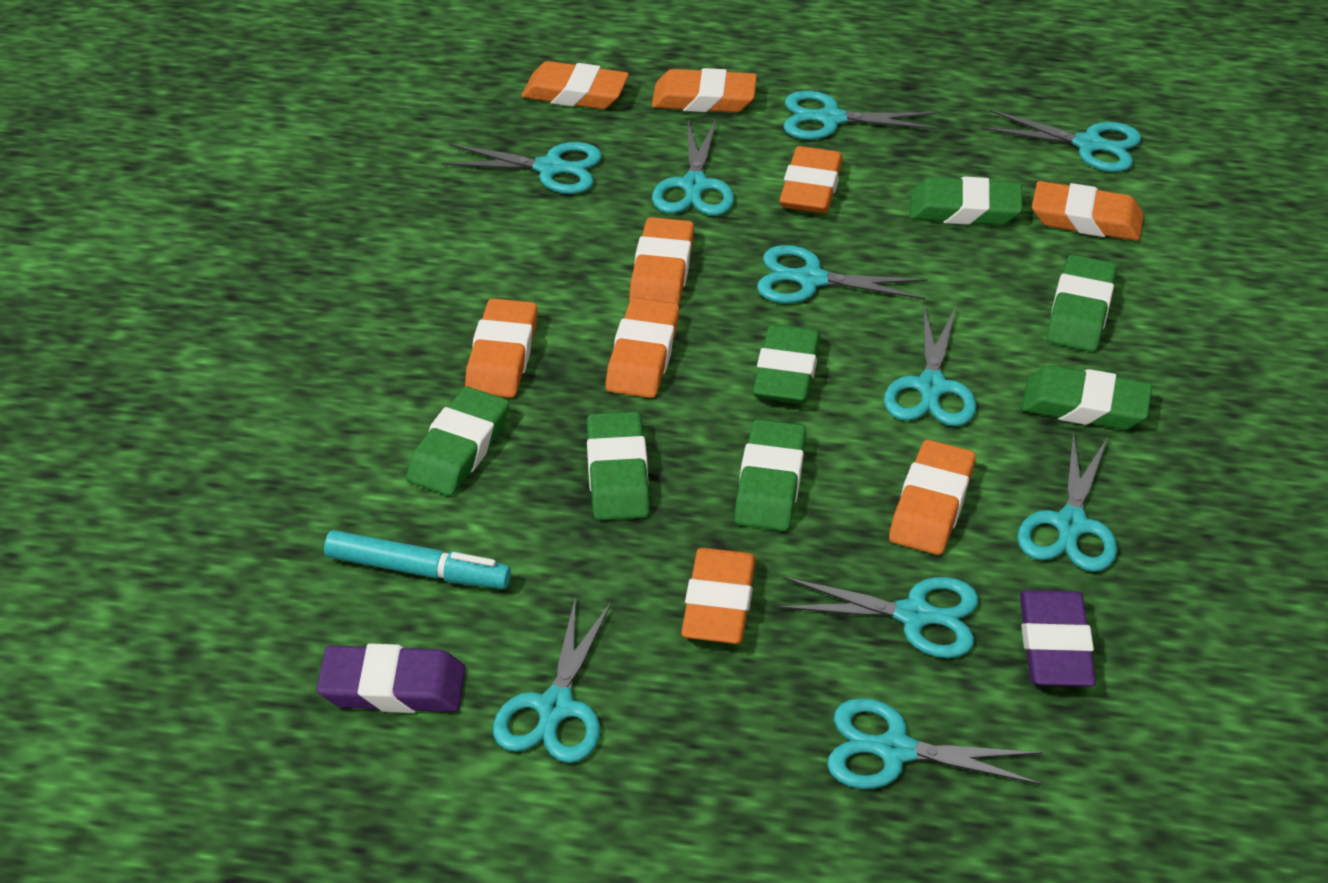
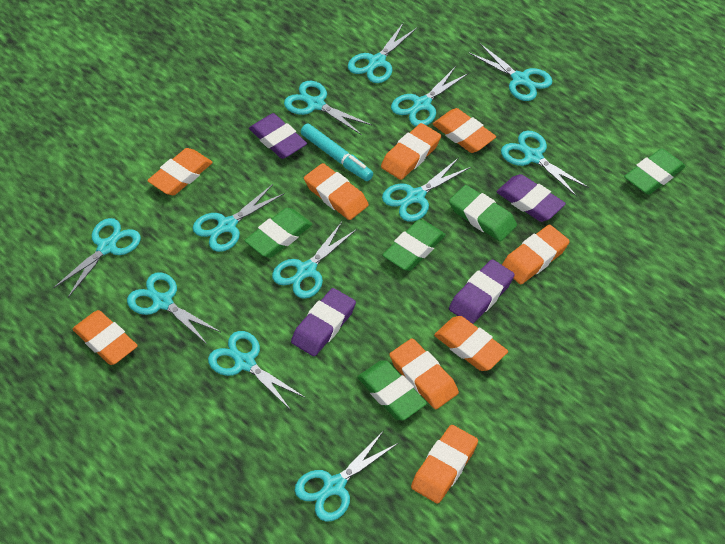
green eraser: [406,387,509,496] [587,411,650,520] [734,419,806,531] [753,324,821,403] [910,176,1023,225] [1022,365,1152,430] [1047,255,1117,352] = 7 -> [244,208,312,258] [357,360,427,421] [382,219,446,271] [449,185,517,242] [624,148,686,195] = 5
purple eraser: [317,643,466,713] [1020,590,1096,687] = 2 -> [249,113,307,159] [291,288,356,356] [449,259,515,324] [496,174,566,222] = 4
turquoise scissors: [442,142,602,194] [493,596,611,763] [652,118,734,216] [757,245,927,303] [777,577,979,658] [784,91,936,140] [827,698,1042,789] [884,306,977,426] [982,110,1142,172] [1017,431,1117,572] = 10 -> [53,218,141,298] [127,272,221,344] [193,184,285,252] [208,331,305,410] [272,222,357,299] [284,81,372,135] [295,430,398,521] [348,23,417,83] [382,158,471,222] [391,66,469,126] [469,44,553,101] [501,131,589,197] = 12

